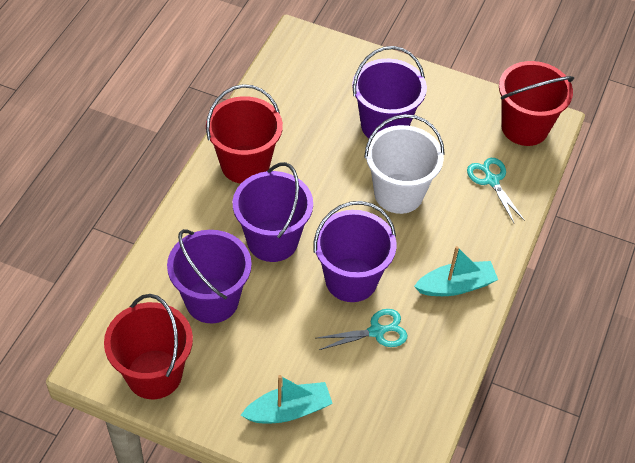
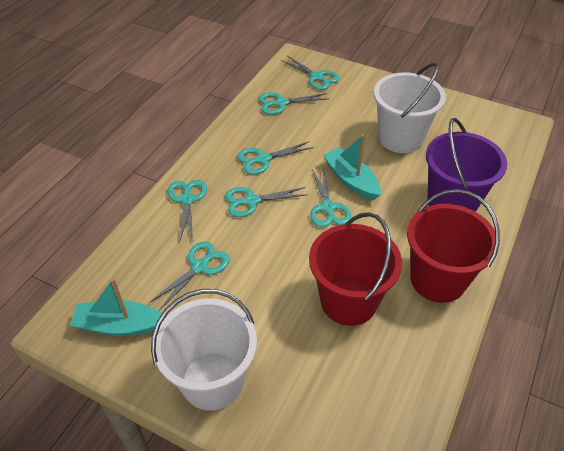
purple bucket: [167,229,252,323] [233,162,313,262] [314,201,396,302] [352,46,427,138] = 4 -> [426,118,507,212] = 1
red bucket: [104,294,193,399] [206,84,283,184] [499,61,574,146] = 3 -> [309,212,402,326] [407,189,500,303] = 2
turquoise scissors: [317,309,408,350] [467,158,525,223] = 2 -> [149,242,229,311] [167,180,207,242] [225,187,308,217] [237,141,314,174] [259,92,329,115] [281,56,340,90] [310,168,351,227] = 7
white bucket: [364,114,445,214] = 1 -> [151,289,257,410] [374,63,446,153] = 2

